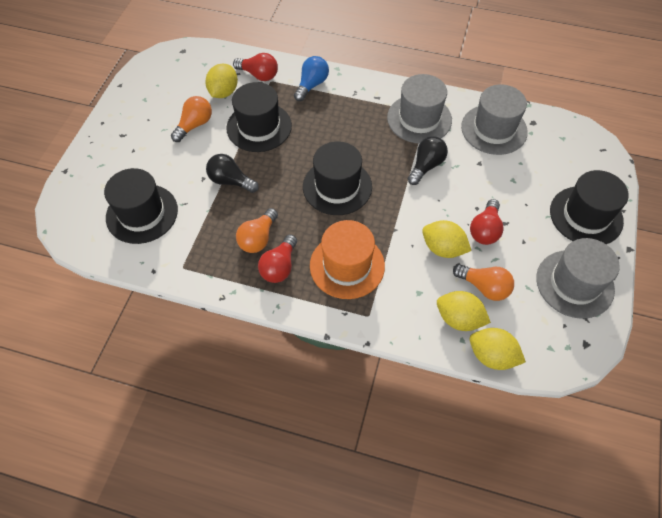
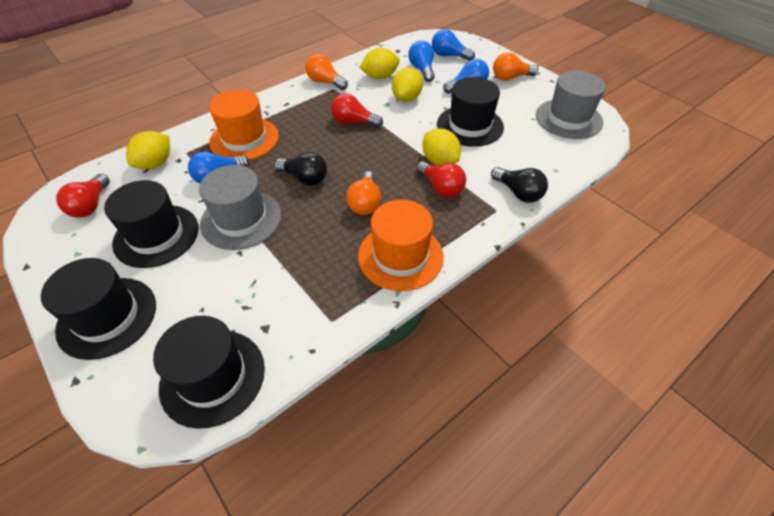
blue light bulb: [294,56,329,101] = 1 -> [188,151,249,184] [408,40,435,82] [432,29,475,61] [443,59,489,94] = 4
grey hat: [387,74,452,144] [461,84,528,155] [536,238,620,319] = 3 -> [199,165,282,250] [536,71,606,139] = 2
orange hat: [310,220,385,299] = 1 -> [209,90,279,160] [358,200,444,291] = 2

